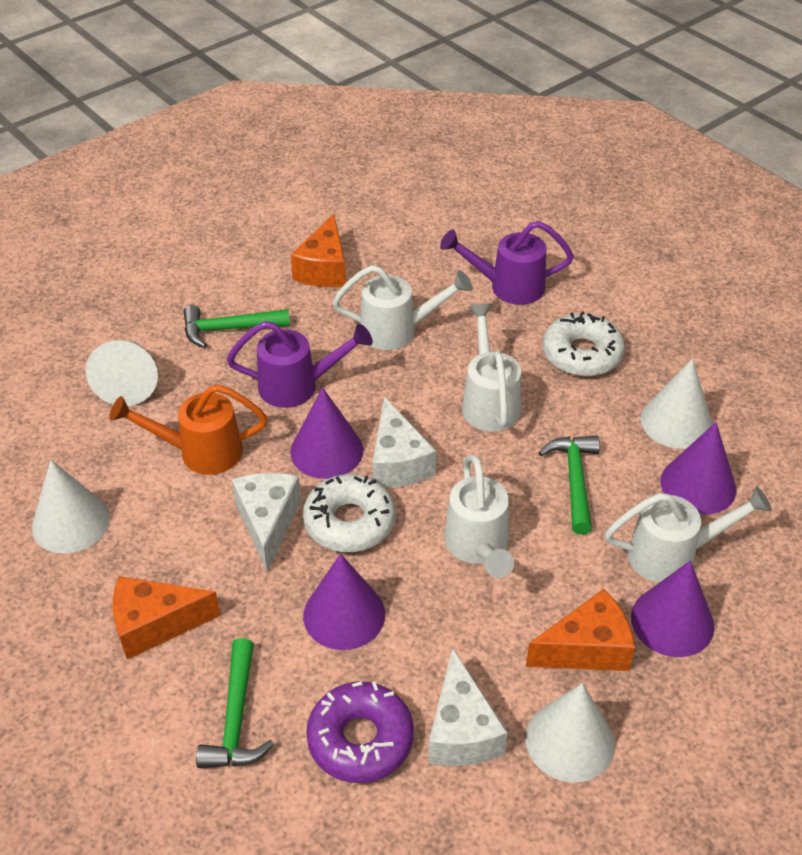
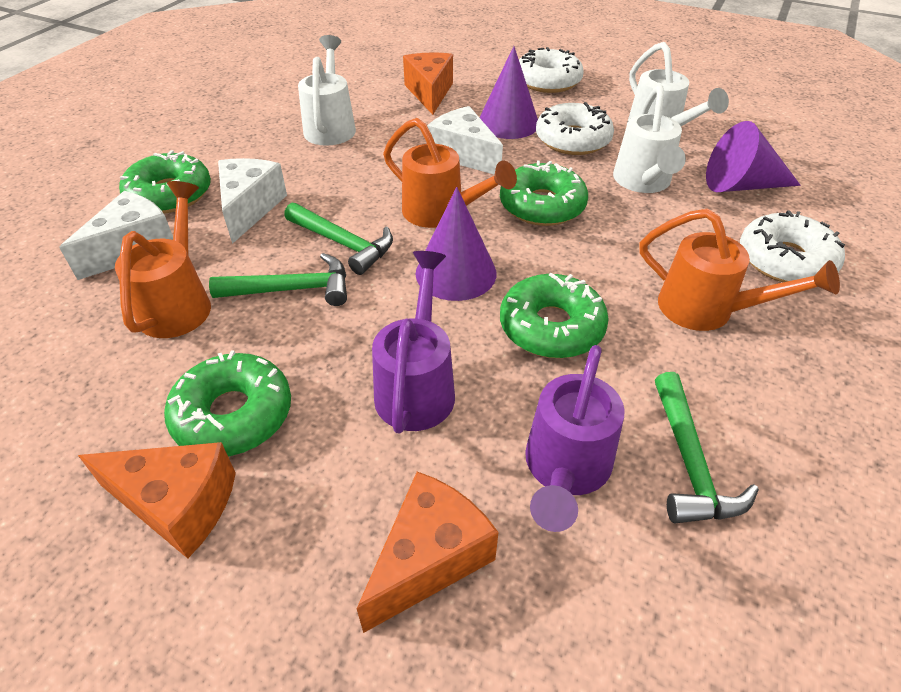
green donut: none = 0 -> [119,150,211,214] [164,350,291,456] [500,161,588,226] [500,273,609,358] = 4
orange watering can: [109,384,268,475] = 1 -> [115,181,211,338] [383,118,517,228] [640,209,840,331] = 3
purple cone: [290,387,363,479] [303,554,385,650] [631,561,714,657] [661,422,736,515] = 4 -> [416,187,496,301] [479,46,538,139] [706,121,801,192] = 3
purple donut: [306,681,414,783] = 1 -> none = 0
white cone: [32,460,110,554] [85,340,158,406] [525,683,615,783] [641,359,713,449] = 4 -> none = 0
white donut: [303,474,395,552] [543,311,625,376] = 2 -> [519,47,584,93] [536,102,614,155] [740,210,845,282] = 3
white watering can: [332,265,472,350] [444,454,514,578] [462,304,521,432] [605,486,772,583] = 4 -> [298,35,356,146] [613,85,686,193] [627,42,729,126] = 3

